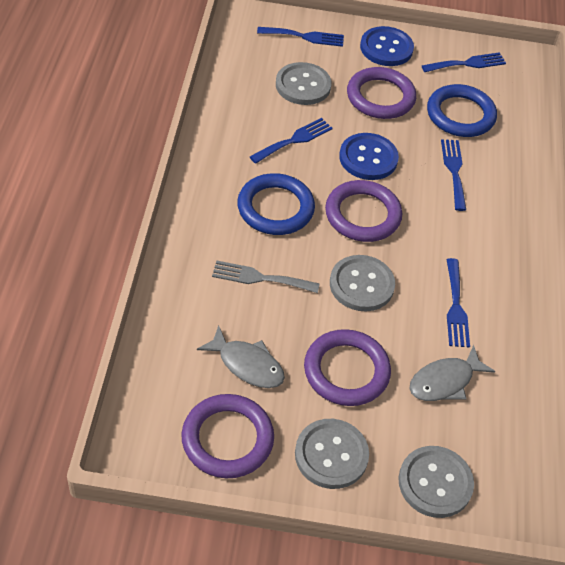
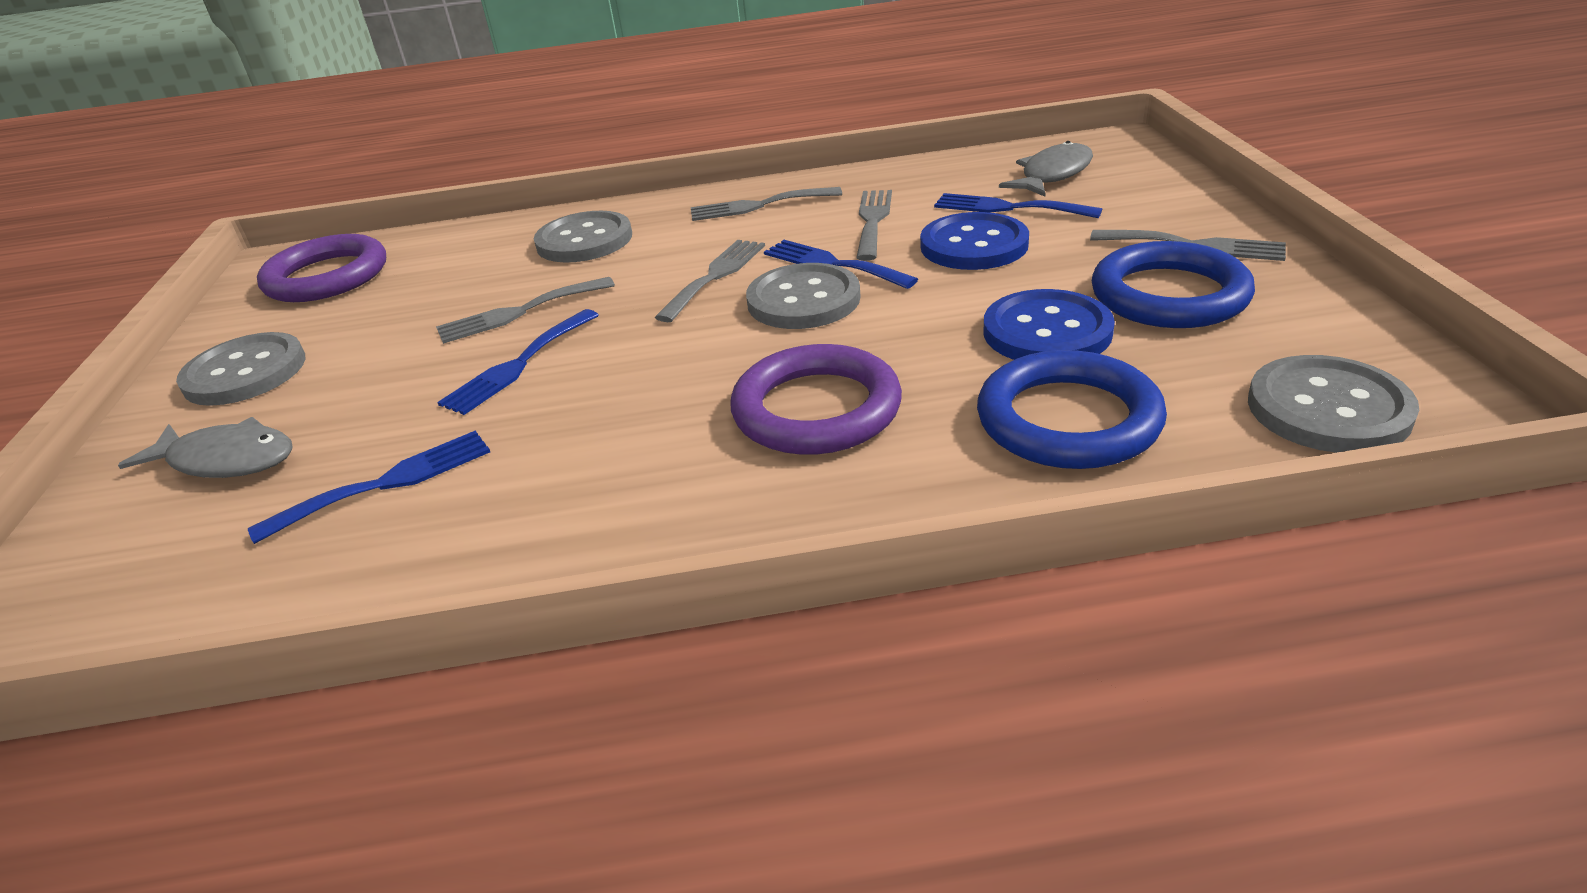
blue fork: [250,118,333,164] [257,27,344,47] [422,52,506,72] [441,139,466,211] [447,258,470,348] = 5 -> [248,431,490,544] [437,309,599,415] [764,240,918,289] [934,193,1102,218] = 4
grey fork: [212,261,320,293] = 1 -> [436,277,615,344] [655,240,765,322] [691,187,842,221] [856,190,892,261] [1090,230,1286,261] = 5
purple ring: [181,394,274,478] [304,329,391,406] [325,180,402,242] [347,67,416,119] = 4 -> [257,234,386,302] [730,344,902,455] = 2

